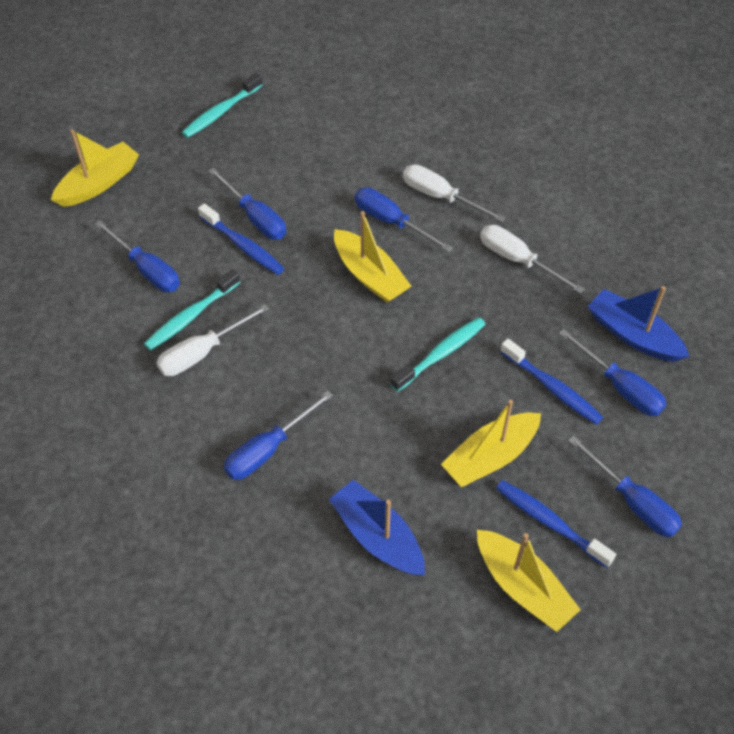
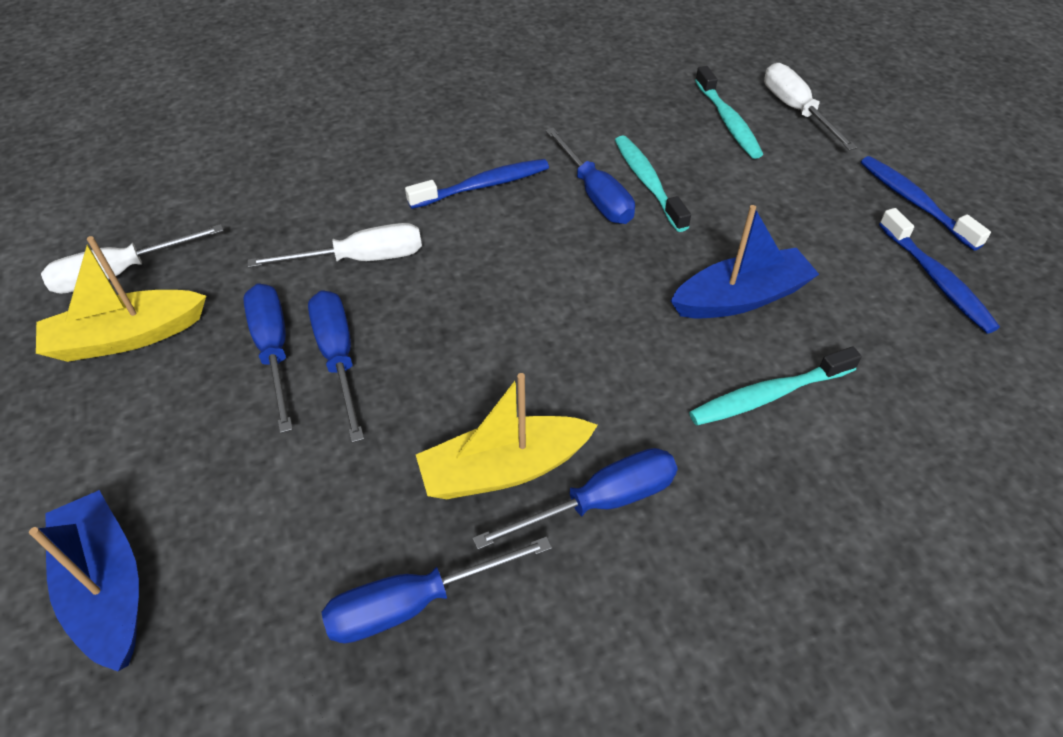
blue screwdriver: [95,221,180,292] [208,167,286,240] [224,391,333,480] [355,188,453,252] [559,329,666,416] [568,435,682,537] = 6 -> [243,283,293,433] [308,290,364,443] [322,537,552,644] [473,448,678,550] [545,128,635,224] = 5
yellow boat: [51,129,139,207] [334,211,412,303] [441,400,541,487] [477,530,581,632] = 4 -> [36,236,206,362] [416,373,598,499] = 2

